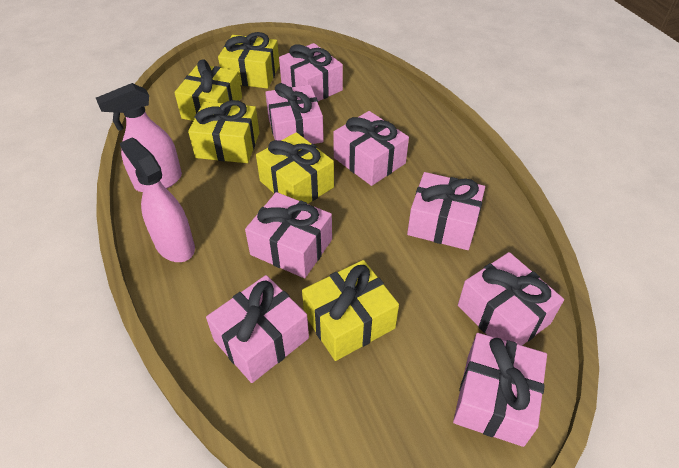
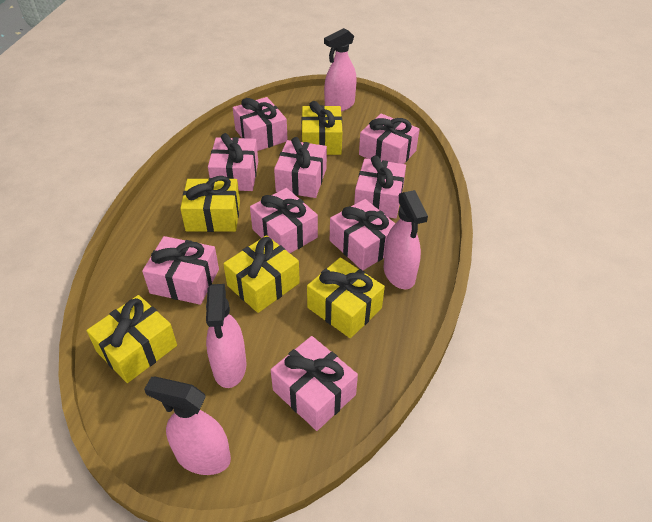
pink gift: [206,275,309,383] [245,192,332,278] [265,83,324,144] [279,43,343,101] [333,111,409,186] [407,172,485,250] [453,333,547,447] [458,252,564,346] = 8 -> [142,236,219,305] [208,133,258,191] [233,97,288,151] [250,188,318,253] [271,336,358,431] [274,137,327,198] [330,199,395,270] [354,156,406,219] [359,114,419,164] = 9
pink spray bottle: [96,83,182,192] [120,138,195,262] = 2 -> [144,377,231,475] [206,284,247,388] [324,28,357,112] [384,190,428,289] = 4

